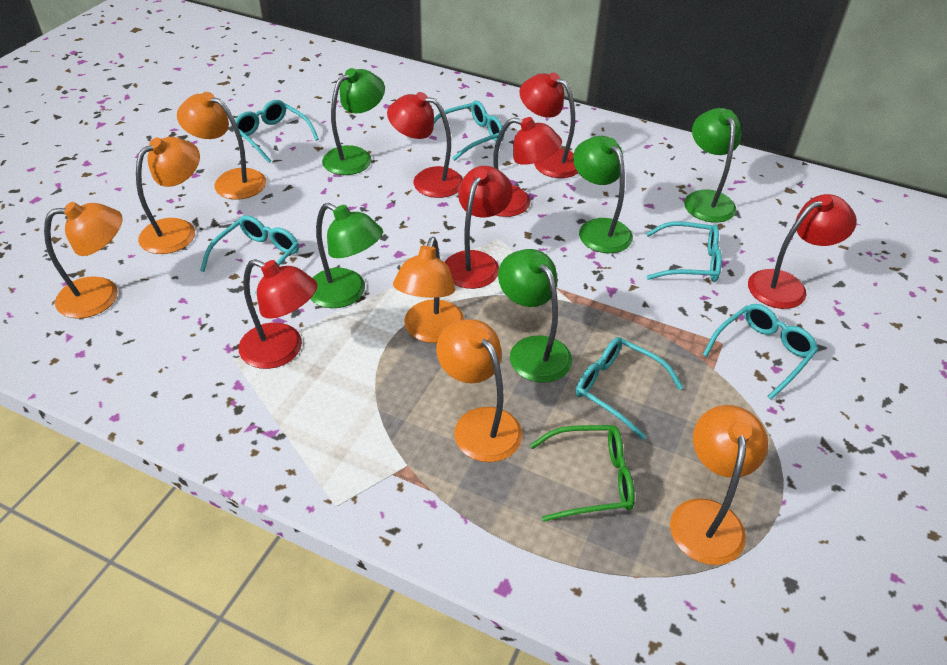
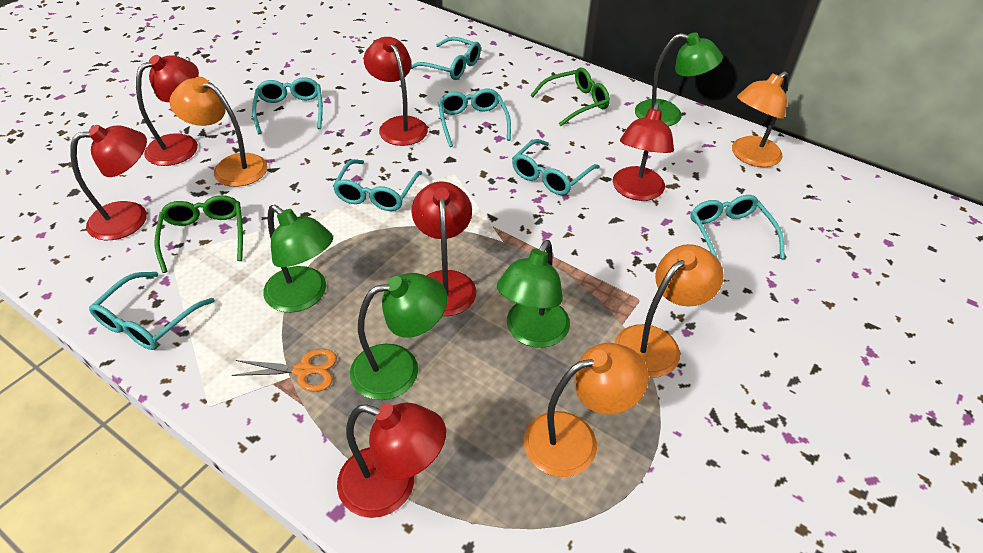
green glasses: [530,425,635,522] = 1 -> [154,195,243,273] [531,67,610,126] = 2
green lamp: [310,203,383,308] [322,68,385,175] [498,249,572,383] [573,136,633,253] [684,108,741,223] = 5 -> [263,205,333,313] [350,273,447,400] [497,240,570,348] [635,32,723,126] = 4
orange lamp: [44,202,123,319] [136,137,200,254] [177,92,266,200] [393,237,465,343] [436,319,522,462] [670,405,768,565] = 6 -> [169,77,267,187] [524,343,649,477] [615,244,724,378] [732,71,788,167] = 4
orange scissors: none = 0 -> [232,349,337,392] = 1
turquoise glasses: [200,215,299,295] [232,100,319,163] [434,100,504,161] [576,337,684,440] [646,221,722,282] [703,304,818,400] = 6 -> [89,272,215,350] [252,77,323,134] [333,159,422,211] [411,37,481,80] [438,89,511,147] [512,139,600,195] [690,195,785,259] = 7

